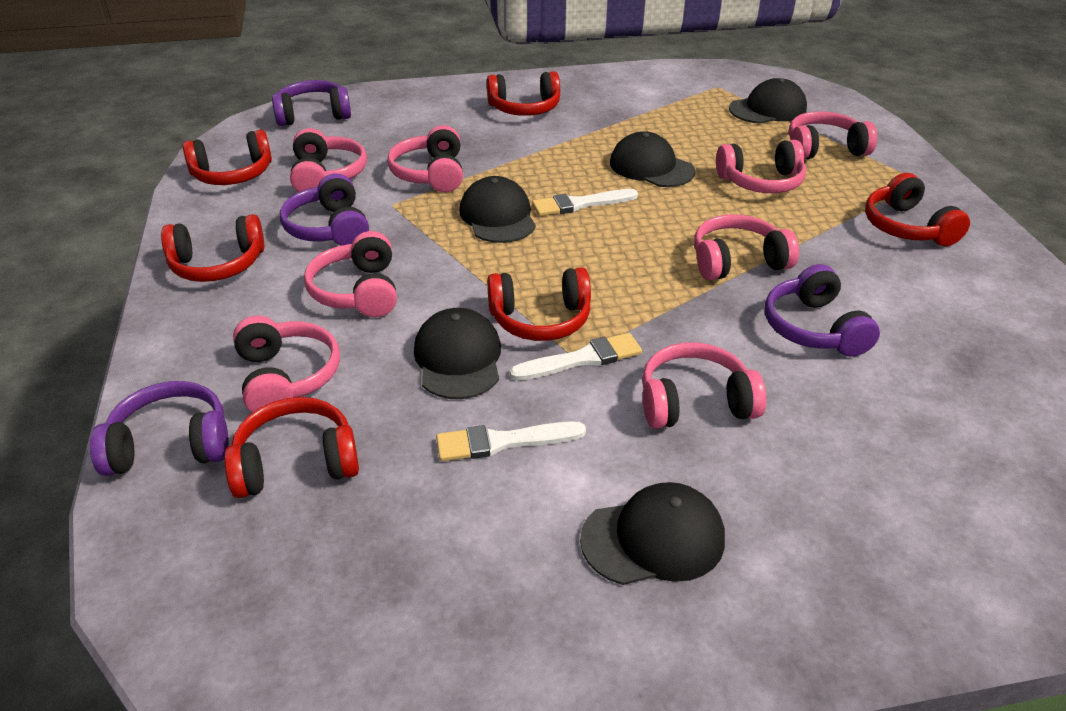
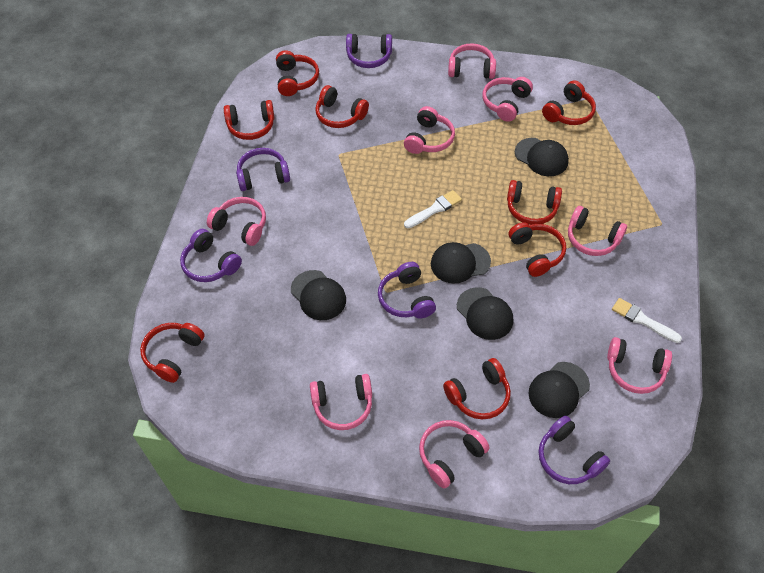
purple headphones: [90,381,229,476] [272,80,351,126] [280,173,369,245] [765,264,880,357] = 4 -> [180,229,242,282] [236,148,290,191] [346,34,392,68] [378,262,436,319] [539,416,610,484] = 5
red headphones: [161,214,264,282] [183,130,272,185] [224,397,359,498] [487,71,560,116] [487,267,591,341] [865,173,970,246] = 6 -> [140,323,205,383] [224,100,275,140] [276,51,319,96] [315,85,369,128] [443,358,511,420] [507,180,562,225] [508,222,566,277] [542,80,596,125] = 8
white brush: [436,421,586,461] [510,333,642,381] [532,189,638,216] = 3 -> [404,190,462,228] [612,298,682,343] = 2

